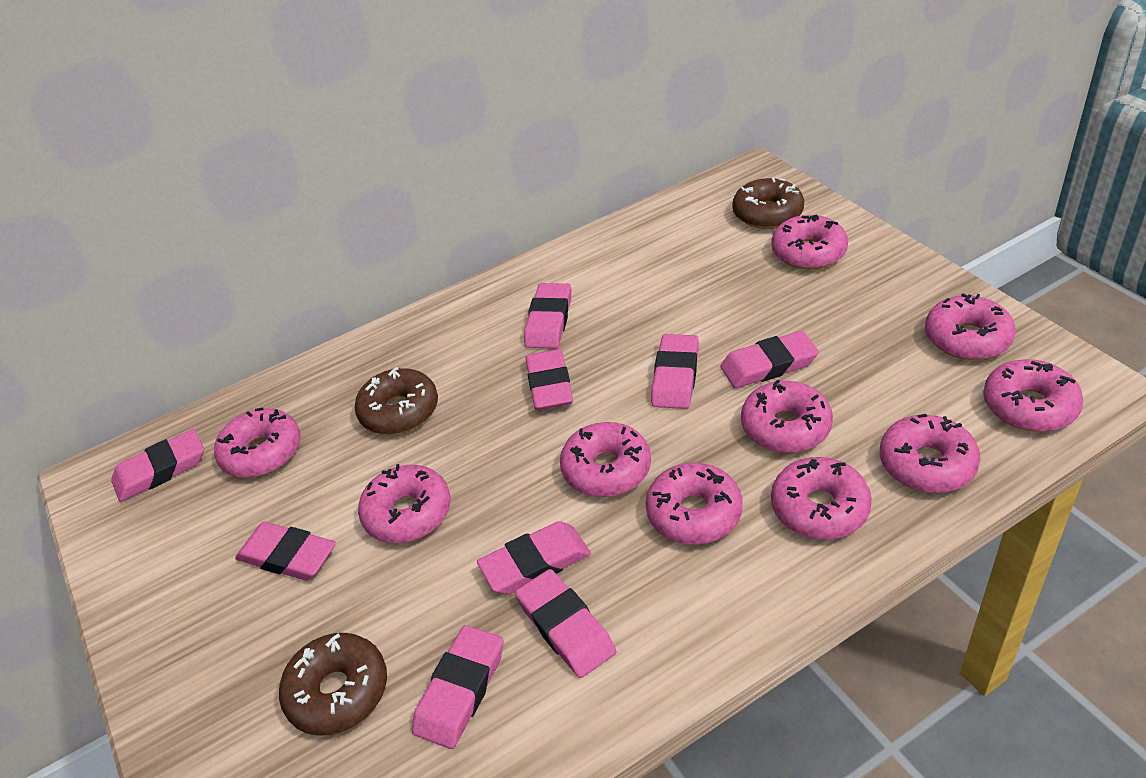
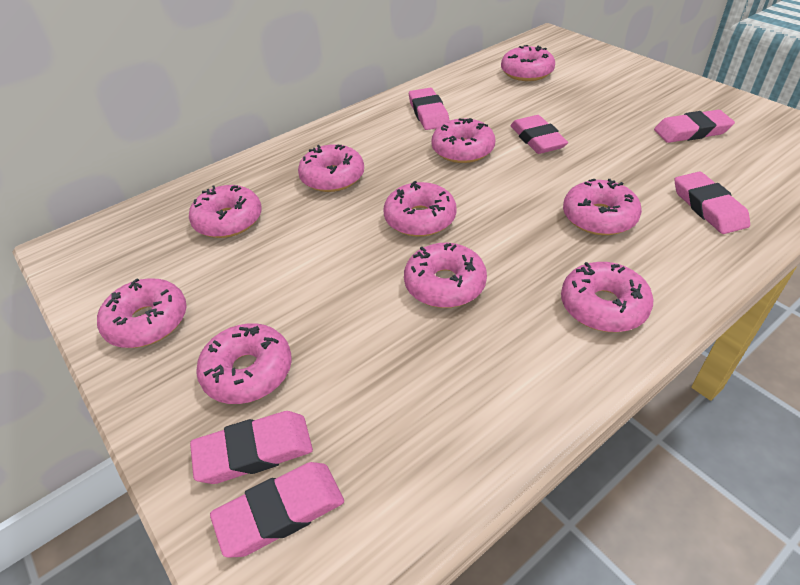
brown donut: [279,633,387,736] [355,367,438,435] [732,178,804,229] = 3 -> none = 0
pink eraser: [111,429,204,502] [235,522,336,581] [412,625,504,749] [477,521,591,595] [515,569,616,678] [524,283,571,349] [525,349,573,410] [651,334,699,409] [720,331,819,388] = 9 -> [190,411,313,484] [210,462,344,558] [409,88,449,130] [511,115,568,154] [654,110,735,143] [675,171,750,234] = 6

